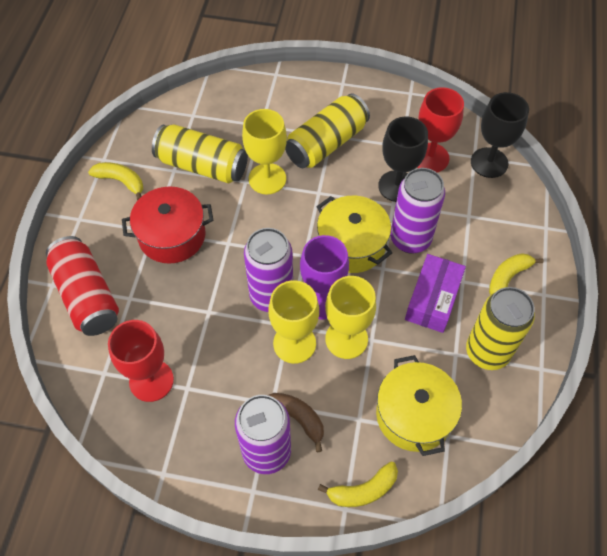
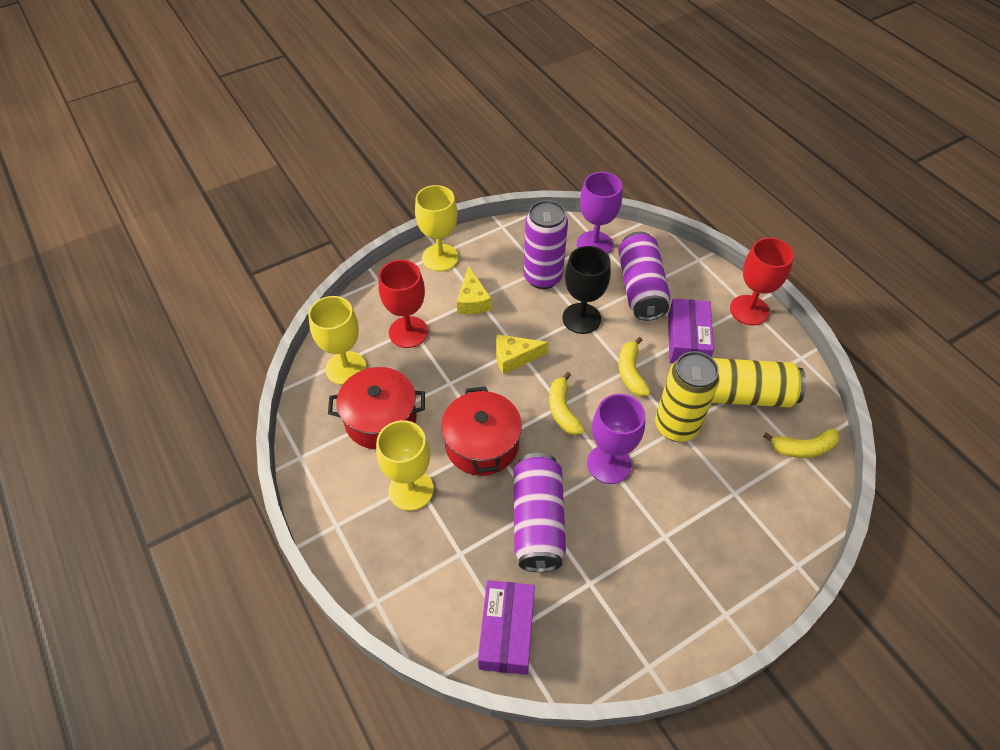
black goblet: [378,117,428,202] [471,92,529,178] = 2 -> [562,246,611,334] = 1
brown banana: [268,393,324,452] = 1 -> none = 0
purple box: [405,254,466,333] = 1 -> [478,580,535,675] [668,299,714,363] = 2
purple goblet: [300,235,349,320] = 1 -> [577,172,622,254] [587,394,645,484] = 2
red can: [46,236,119,336] = 1 -> none = 0
red pot: [122,186,214,264] = 1 -> [328,367,425,449] [441,386,522,476] = 2
yellow can: [152,124,248,183] [285,93,370,168] [466,287,535,370] = 3 -> [655,351,719,442] [711,358,806,407] = 2
yellow cheese: none = 0 -> [457,266,492,314] [496,334,549,374] = 2
yellow pot: [316,196,392,273] [376,355,462,456] = 2 -> none = 0

